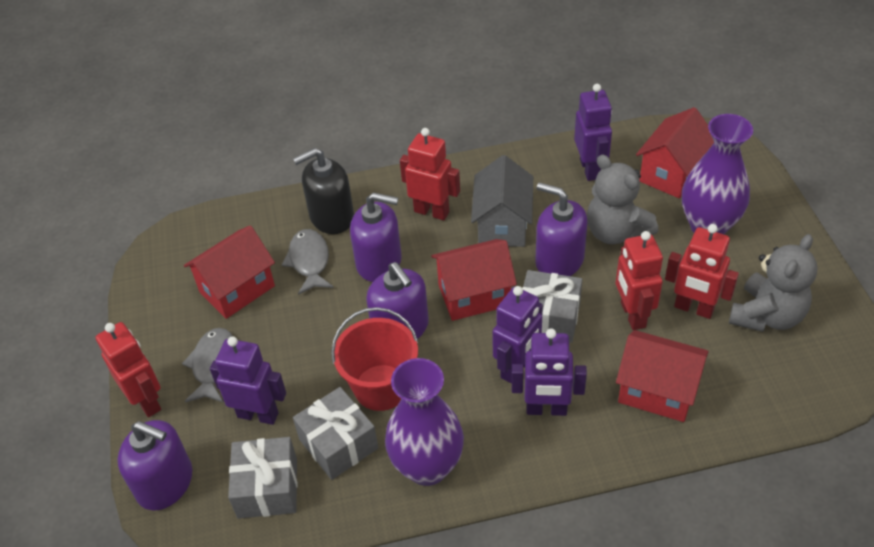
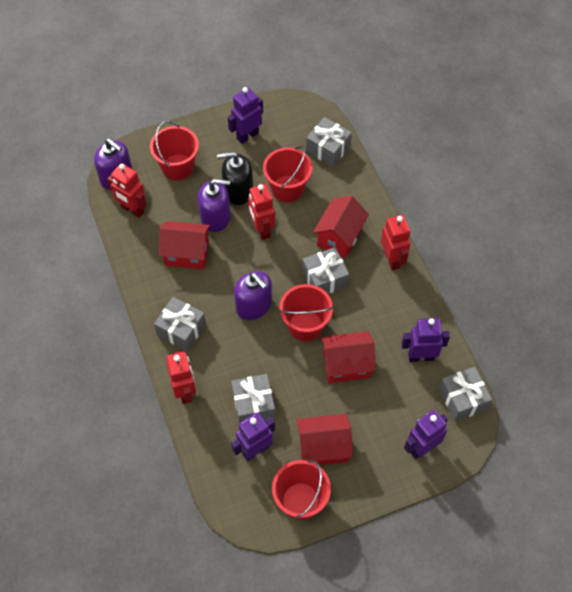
grey fish: [182,328,232,403] [282,229,334,295] = 2 -> none = 0
grey gift: [228,437,297,519] [293,387,378,480] [522,270,582,343] = 3 -> [154,297,206,351] [231,374,275,423] [302,247,349,294] [306,117,352,167] [439,367,492,422] = 5
grey house: [471,155,533,247] = 1 -> none = 0
grey teddy bear: [587,155,658,244] [729,234,818,332] = 2 -> none = 0
purple soap dispenser: [118,420,192,511] [350,192,402,282] [366,262,429,339] [535,182,587,276] = 4 -> [94,138,132,190] [198,179,231,232] [234,271,272,320] = 3
purple vase: [385,358,464,486] [682,114,753,234] = 2 -> none = 0
red bucket: [331,307,418,411] = 1 -> [150,121,199,181] [263,146,312,202] [272,460,331,520] [278,284,334,341] = 4

